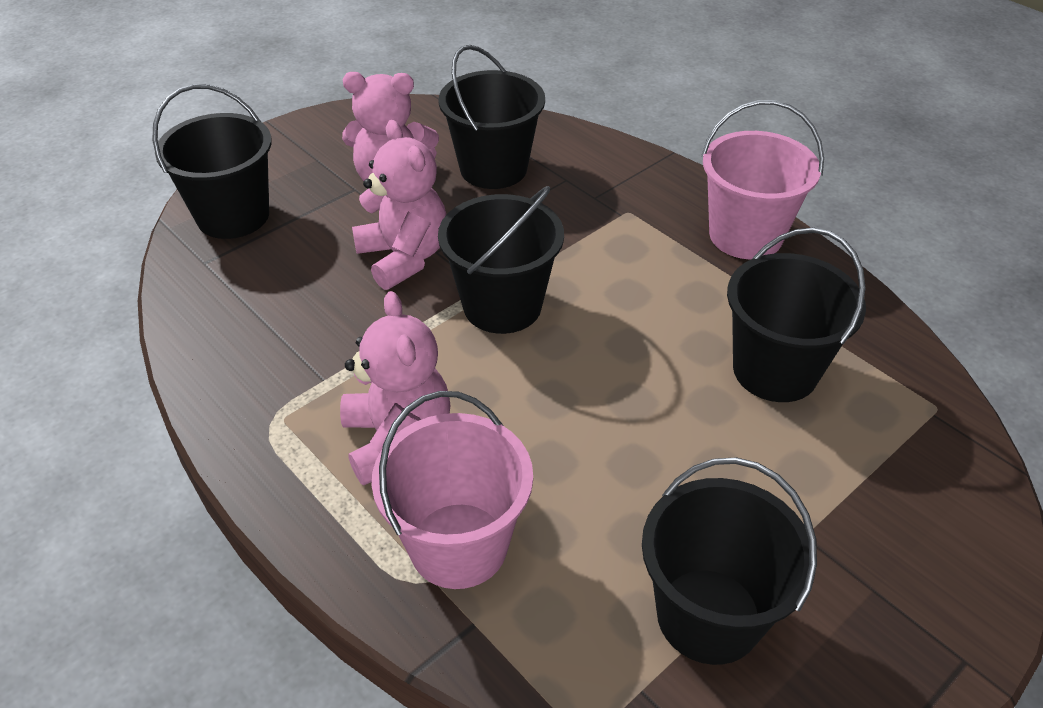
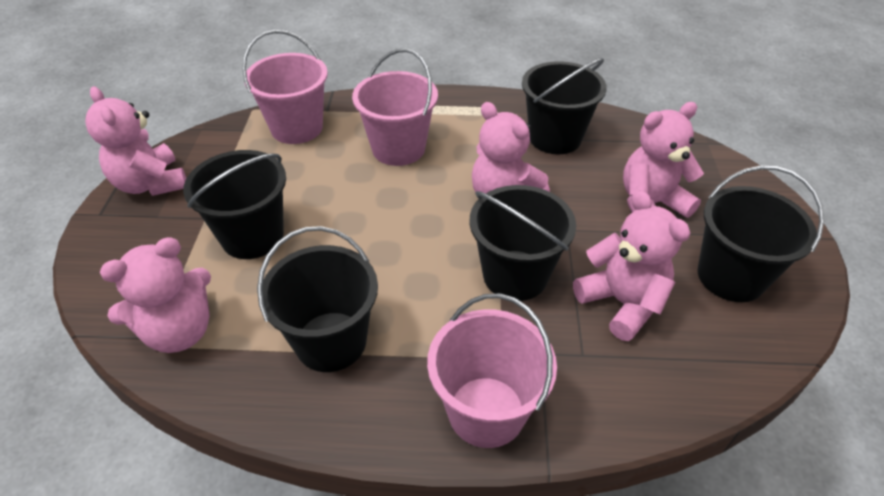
pink bucket: [372,391,533,589] [701,100,824,259] = 2 -> [242,30,328,144] [352,49,438,166] [427,294,557,448] = 3
pink teddy bear: [340,291,450,486] [342,72,439,181] [352,120,446,290] = 3 -> [85,86,186,196] [100,237,211,353] [472,102,550,193] [573,190,690,341] [623,102,704,218] = 5

